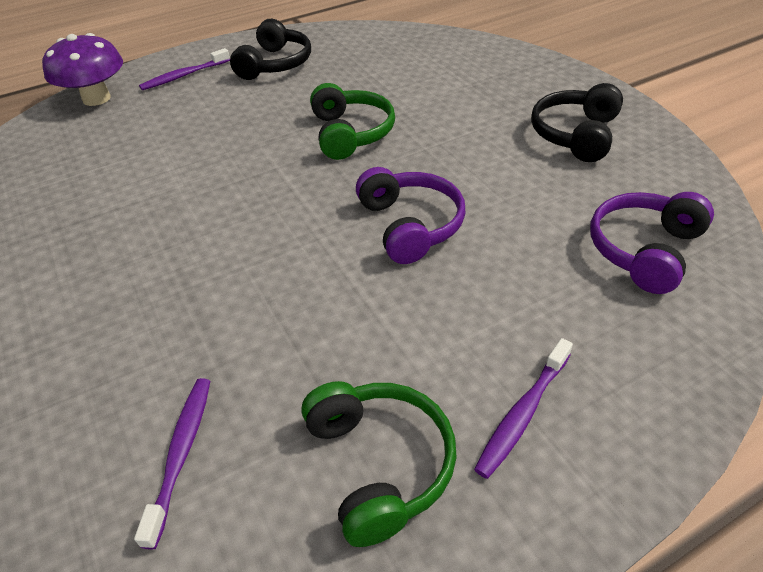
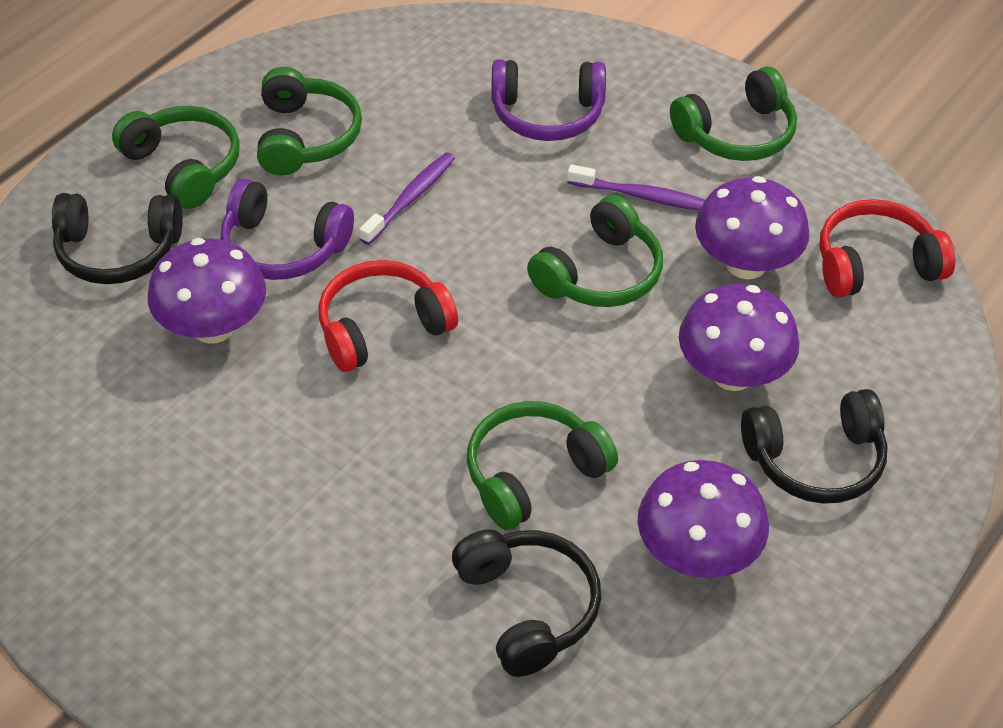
black headphones: [230,19,311,80] [531,83,623,162] = 2 -> [52,193,183,284] [452,529,601,677] [741,389,887,504] = 3
green headphones: [302,381,457,547] [310,83,395,160] = 2 -> [112,106,240,209] [257,67,362,176] [467,401,618,530] [527,195,663,307] [670,67,797,161] = 5
purple mushroom: [42,33,123,106] = 1 -> [148,238,266,344] [638,460,769,578] [679,284,799,391] [695,176,809,279] = 4
purple toothbrush: [134,378,210,550] [139,48,230,90] [474,338,573,479] = 3 -> [359,153,455,245] [567,164,705,211] = 2
red headphones: none = 0 -> [318,260,458,372] [820,199,955,297] = 2

